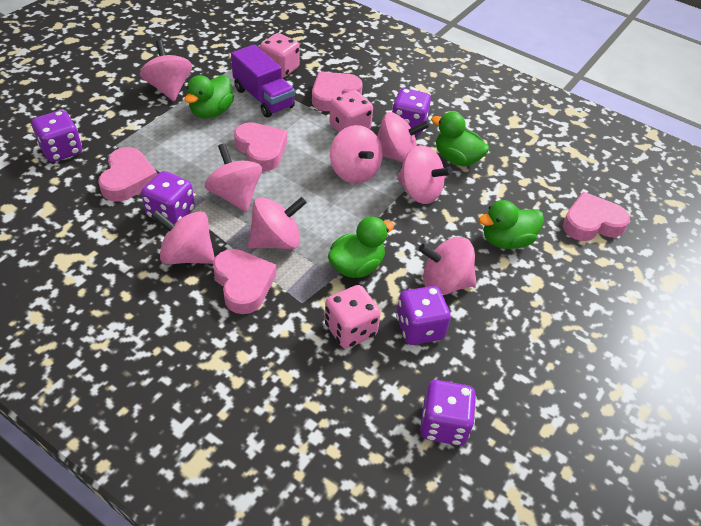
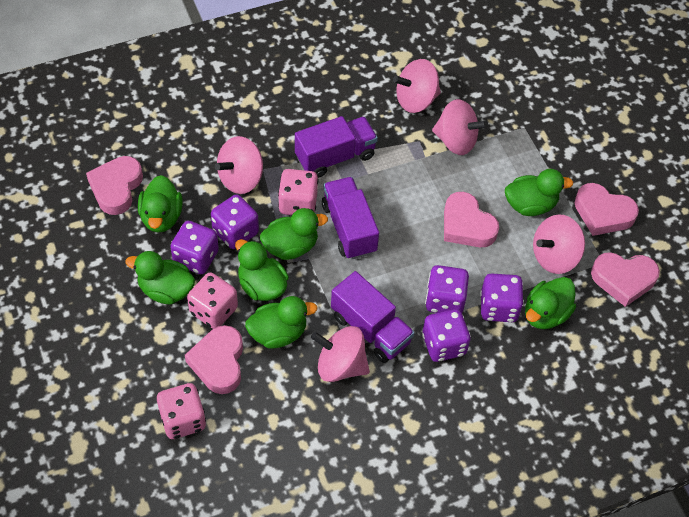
green duck: [185,75,234,118] [328,217,394,278] [431,112,489,166] [479,200,544,249] = 4 -> [125,251,195,304] [138,175,182,233] [235,239,289,301] [245,296,317,348] [260,208,328,260] [505,169,573,216] [525,277,576,329] = 7
pink spinning top: [140,40,192,101] [151,210,215,264] [205,143,262,212] [248,197,307,249] [330,125,383,184] [377,112,430,163] [397,145,453,204] [419,237,476,295] = 8 -> [215,136,263,194] [311,326,370,382] [393,59,441,113] [432,99,488,155] [533,214,585,274] = 5
purple truck: [231,44,295,118] = 1 -> [295,116,378,178] [322,177,379,260] [331,271,414,363] = 3

